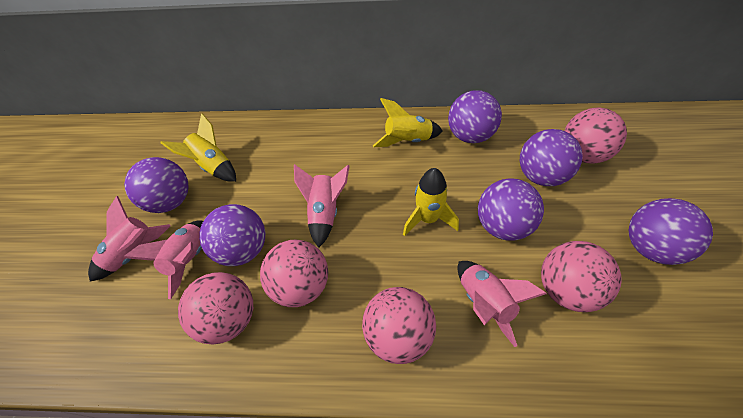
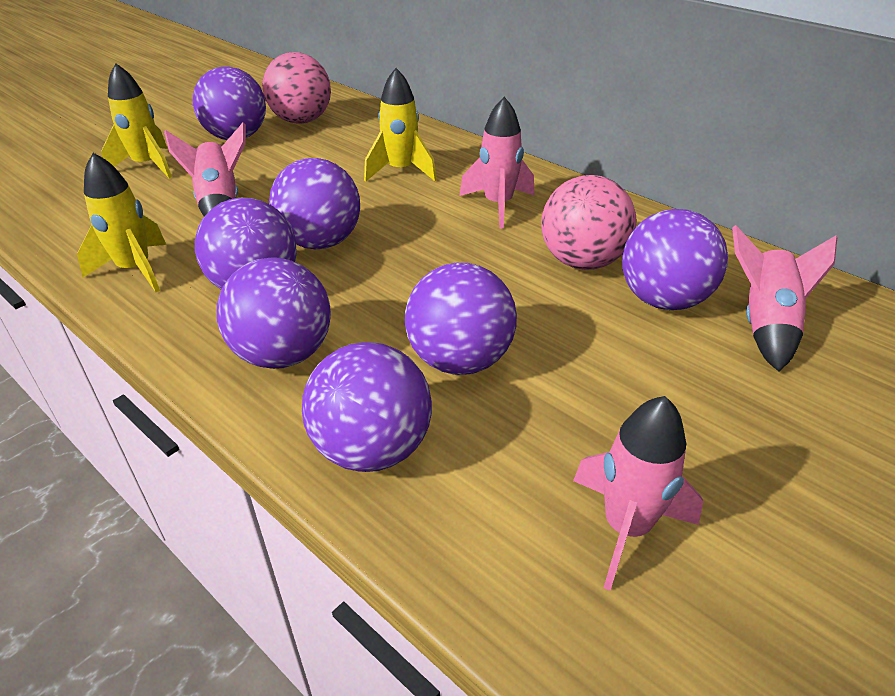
pink ball: [178,272,253,344] [260,239,328,307] [362,287,436,364] [541,241,622,312] [564,108,627,164] = 5 -> [262,52,331,124] [541,175,636,270] = 2
purple ball: [124,157,189,213] [199,204,265,266] [448,90,502,143] [478,178,544,241] [520,129,583,186] [629,198,713,265] = 6 -> [193,66,266,140] [195,198,297,289] [217,257,331,369] [269,158,360,249] [302,342,432,472] [405,263,517,375] [622,209,728,310] = 7

